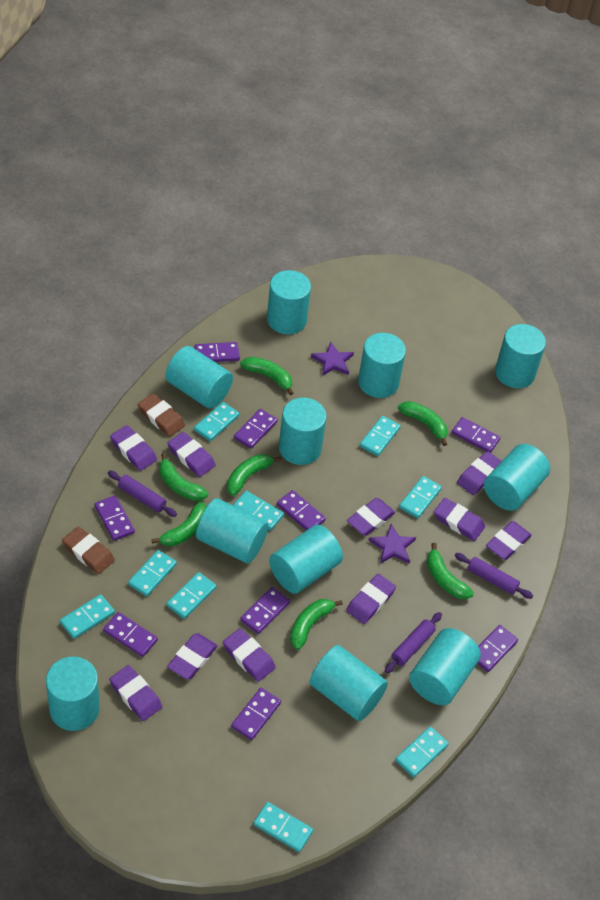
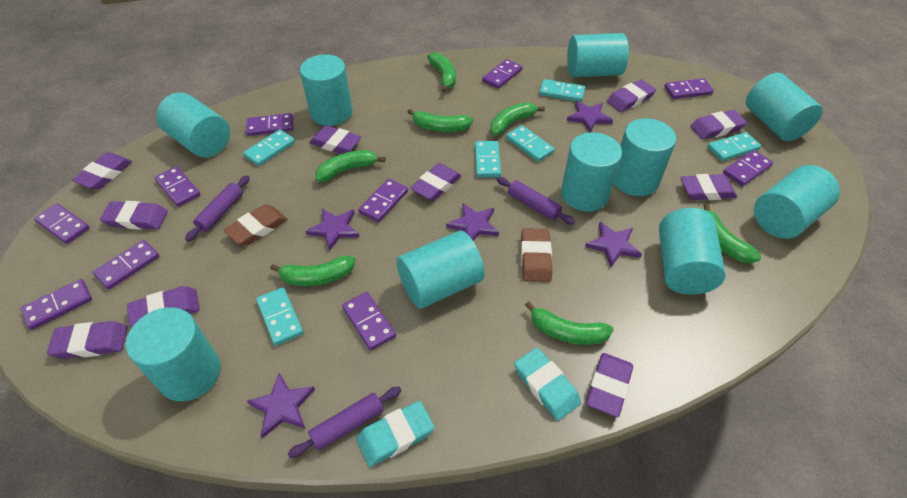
purple domino: [94,496,135,541] [103,612,158,657] [194,342,240,362] [231,688,281,740] [234,409,278,449] [240,587,290,634] [277,490,326,531] [452,417,501,453] [477,625,518,672] = 9 -> [21,279,92,330] [34,203,90,244] [93,240,159,290] [154,166,201,207] [246,113,293,136] [342,292,396,351] [358,179,408,222] [482,59,522,89] [664,78,714,99] [723,150,773,186] = 10
purple star: [311,342,354,376] [369,524,416,564] = 2 -> [247,373,315,438] [306,208,359,251] [446,203,499,241] [567,101,613,132] [585,222,642,267] = 5
turquoise cylinder: [46,656,100,731] [165,346,233,409] [196,498,268,563] [267,270,311,334] [269,525,343,594] [279,398,327,465] [310,645,388,721] [358,333,406,398] [409,628,481,705] [484,444,550,511] [495,324,546,388] = 11 -> [126,307,221,401] [156,93,230,158] [300,54,353,126] [397,231,485,309] [561,132,622,212] [567,33,629,77] [614,118,676,196] [659,208,726,295] [746,73,823,141] [754,165,840,239] = 10
turquoise domino: [60,594,115,639] [128,550,177,596] [166,572,216,619] [194,402,239,441] [233,491,284,530] [253,802,313,852] [360,416,401,456] [395,726,449,777] [399,476,442,519] = 9 -> [243,129,295,166] [256,287,303,346] [475,141,501,177] [506,125,555,162] [539,79,585,102] [708,132,761,161] = 6
turquoise eraser: none = 0 -> [356,401,434,467] [514,348,581,420] = 2

